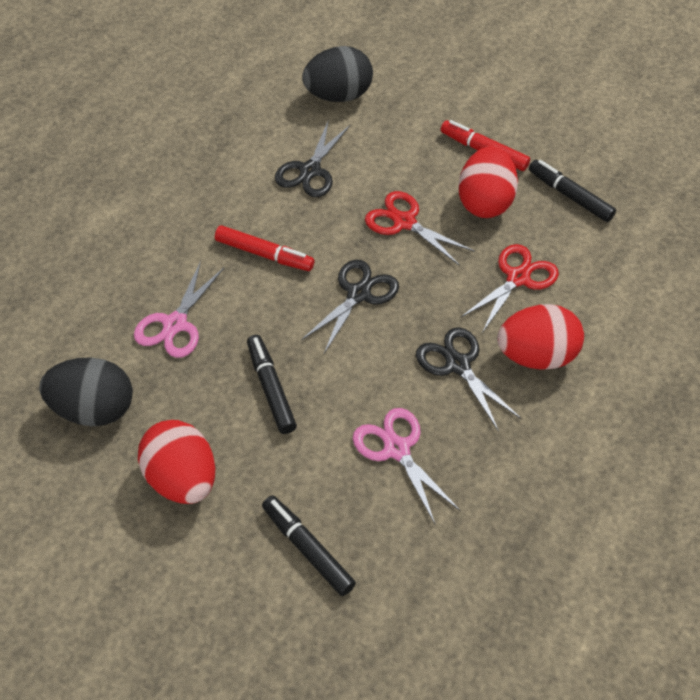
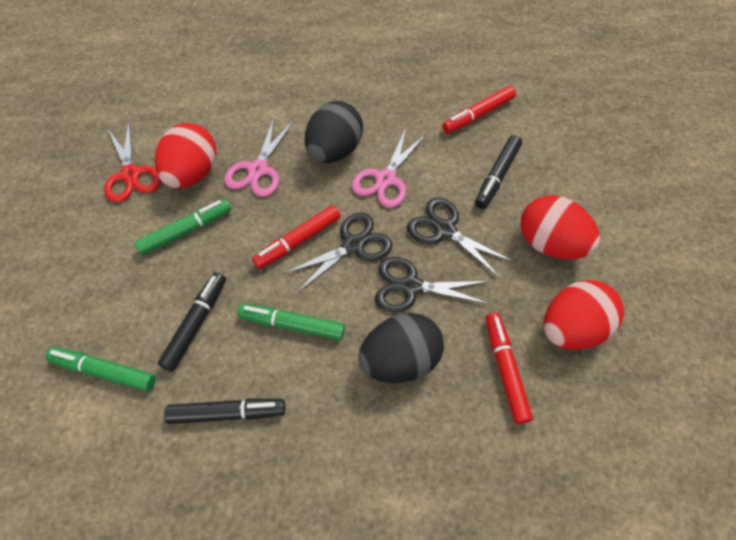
green marker: none = 0 -> [45,347,156,392] [134,199,231,255] [237,304,345,341] = 3
red marker: [215,225,315,271] [441,120,530,171] = 2 -> [252,205,341,269] [442,86,516,134] [485,313,533,424] = 3
red scissors: [365,191,475,266] [460,244,559,333] = 2 -> [104,121,161,202] = 1

